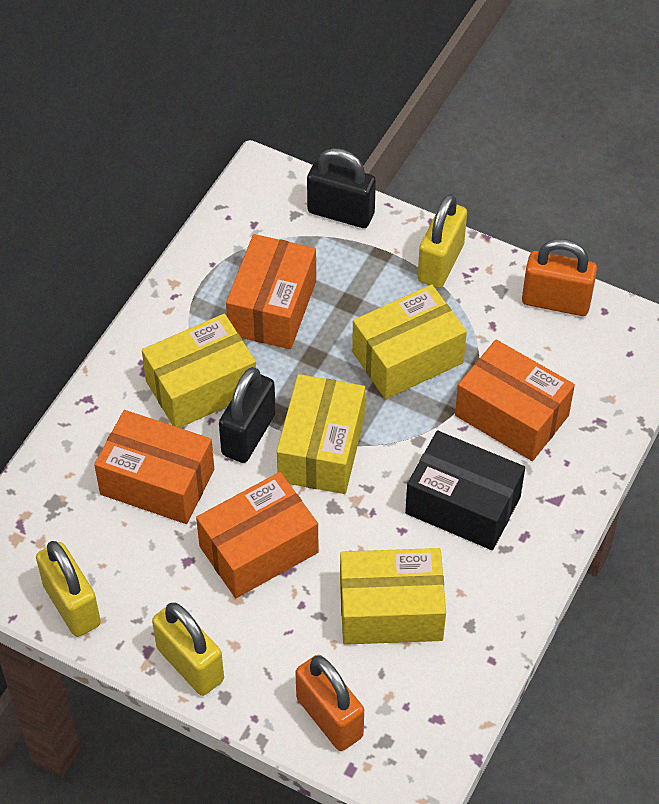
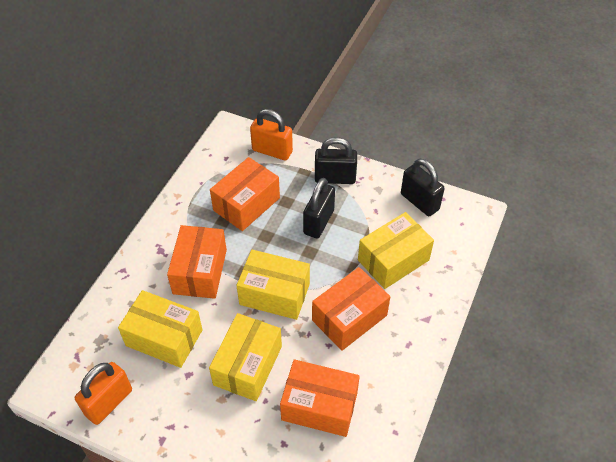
black box: [405,431,525,550] = 1 -> none = 0
black padlock: [219,367,276,463] [307,148,376,228] = 2 -> [303,178,335,238] [315,137,357,184] [401,158,445,216] = 3
yellow padlock: [36,541,101,637] [152,602,224,696] [418,194,467,288] = 3 -> none = 0

